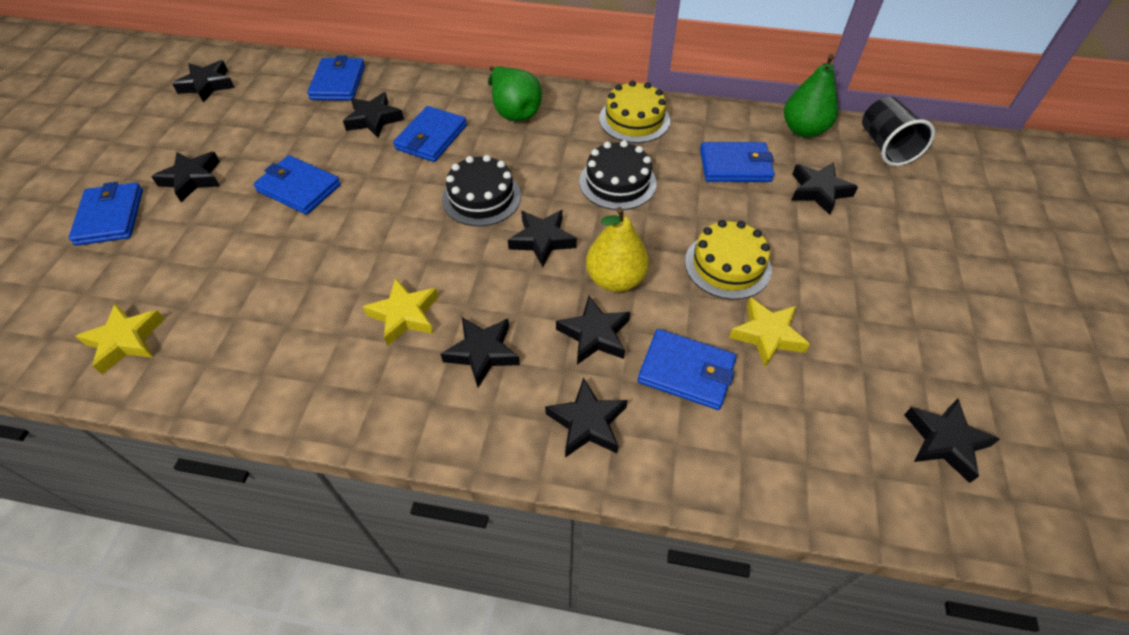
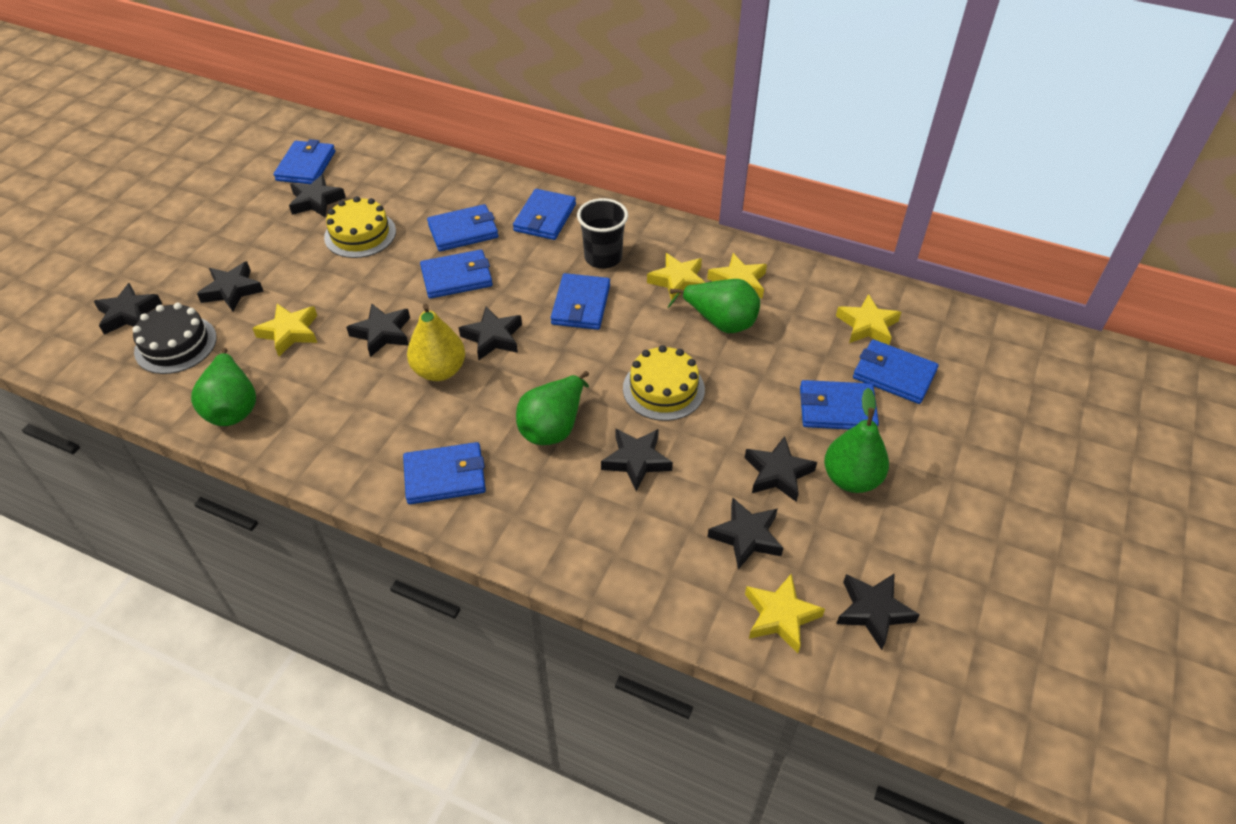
black cake: [442,155,521,226] [579,140,657,210] = 2 -> [132,303,217,374] = 1
blue wallet: [68,182,143,246] [254,155,341,215] [307,55,365,101] [393,106,467,162] [638,329,737,410] [700,142,774,182] = 6 -> [274,139,335,184] [403,442,486,504] [420,249,493,299] [427,204,498,251] [513,189,576,240] [551,273,610,330] [800,380,879,429] [853,339,939,404] = 8
green pear: [488,66,542,121] [784,54,838,138] = 2 -> [191,348,256,426] [516,371,589,445] [668,279,760,333] [824,388,889,493] = 4
yellow star: [76,303,165,374] [363,278,438,346] [729,297,810,367] = 3 -> [252,304,317,356] [647,253,706,301] [707,253,767,299] [745,573,825,653] [836,294,901,345] = 5

